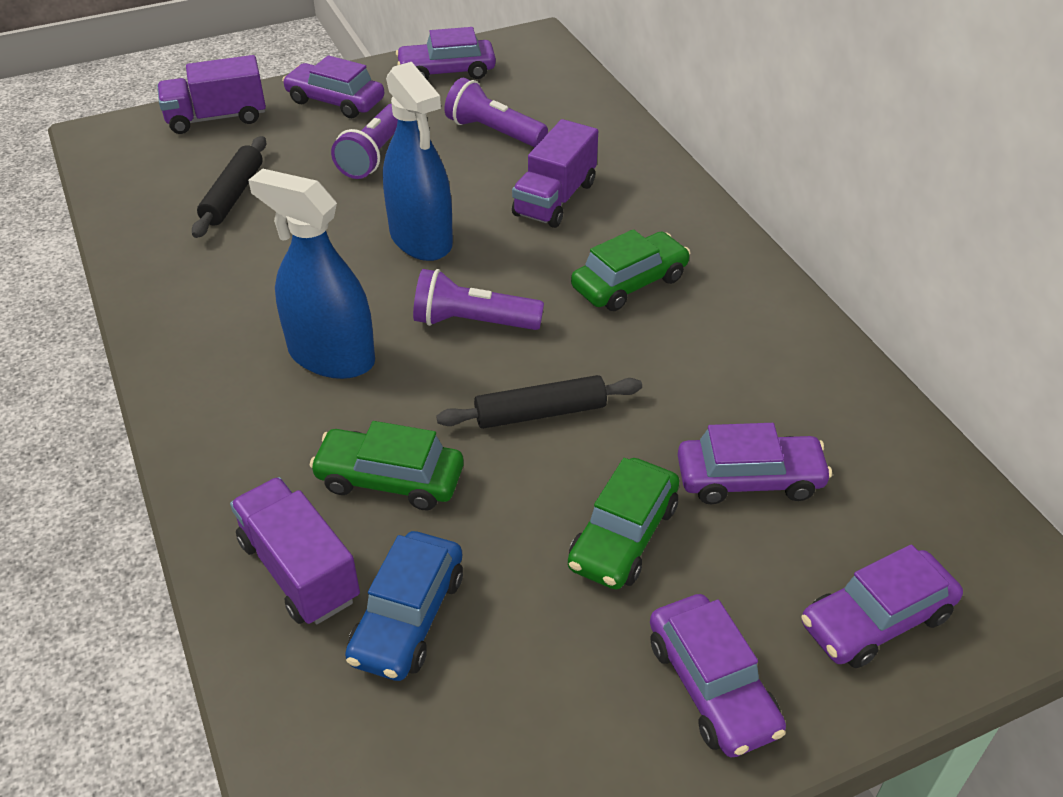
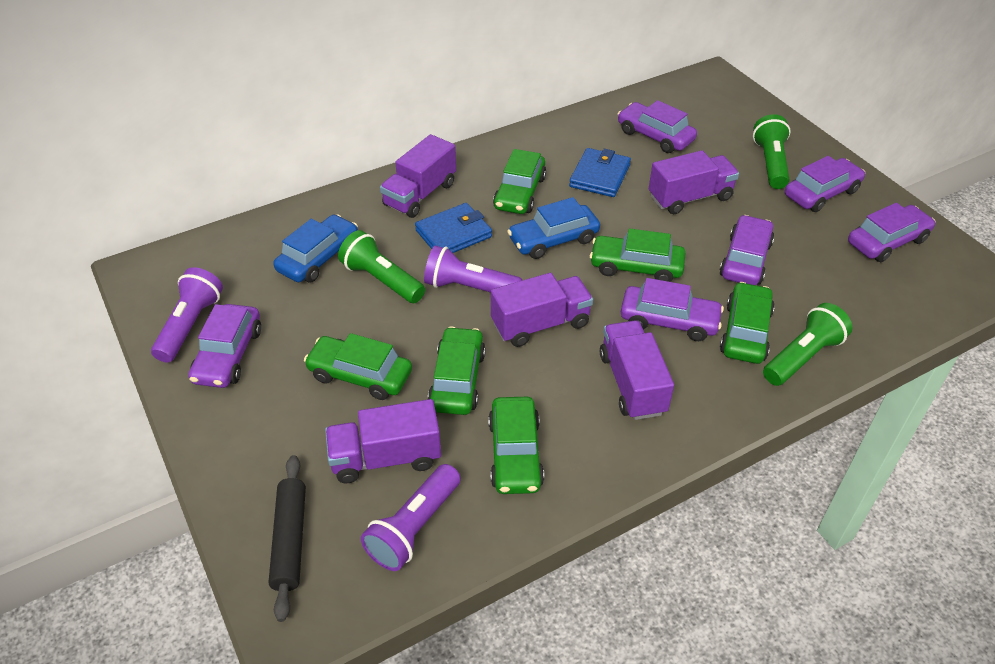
black rolling pin: [192,136,266,238] [436,375,642,429] = 2 -> [269,455,306,622] = 1
blue car: [345,531,463,681] = 1 -> [273,214,358,283] [507,197,600,259] = 2
blue spray bottle: [248,169,375,379] [383,62,453,261] = 2 -> none = 0
blue wallet: none = 0 -> [415,203,492,253] [569,148,631,197] = 2
green car: [309,421,464,510] [568,458,680,590] [571,229,691,311] = 3 -> [304,333,412,400] [428,326,486,415] [488,397,544,494] [493,149,546,214] [590,228,686,282] [720,282,775,364] = 6
green flashlight: none = 0 -> [338,230,425,303] [753,114,791,189] [763,303,852,386] = 3
purple car: [282,55,384,118] [396,27,496,80] [650,594,786,758] [678,423,832,504] [801,544,963,668] = 5 -> [188,304,261,388] [618,100,697,153] [621,278,724,341] [720,215,774,285] [785,156,865,212] [848,203,936,262] = 6
purple truck: [157,55,266,134] [230,477,360,625] [512,119,598,228] = 3 -> [325,399,441,483] [380,134,456,218] [491,273,593,347] [600,320,674,420] [649,150,739,214] = 5

